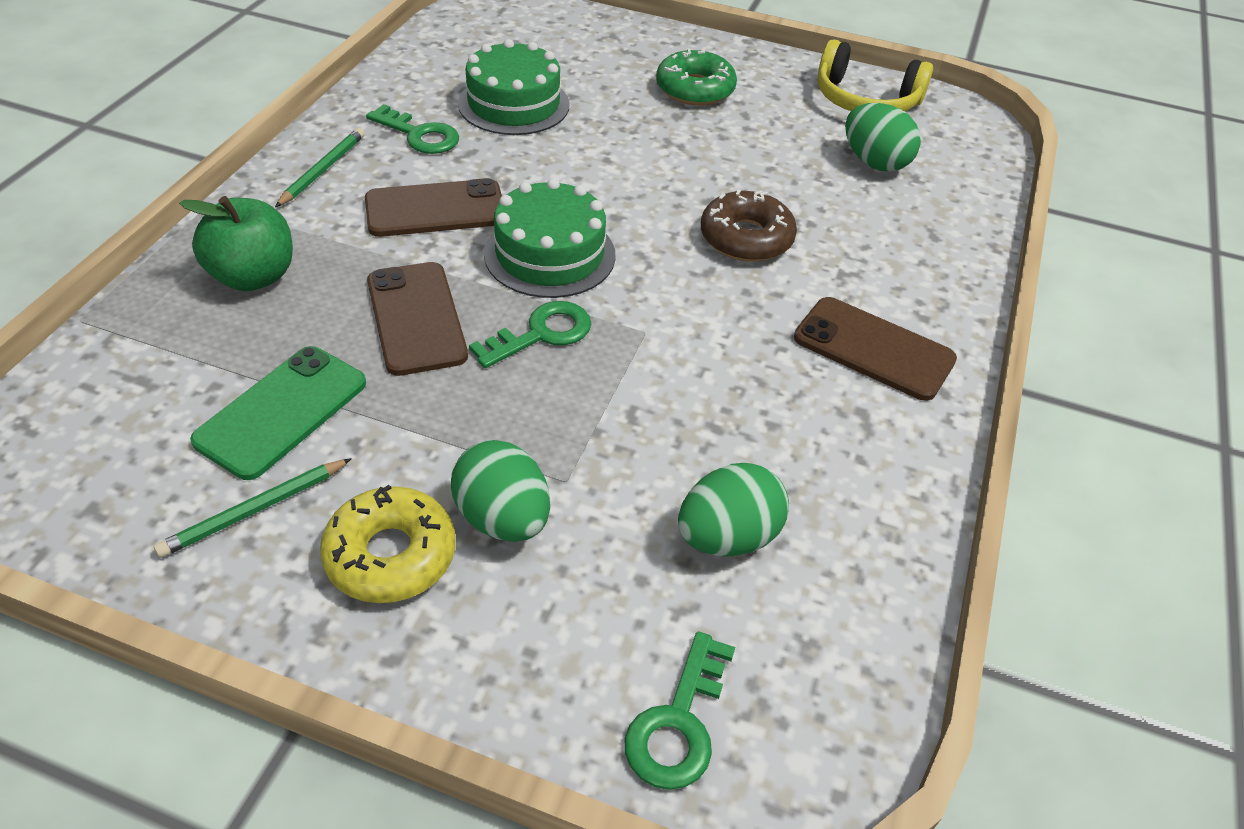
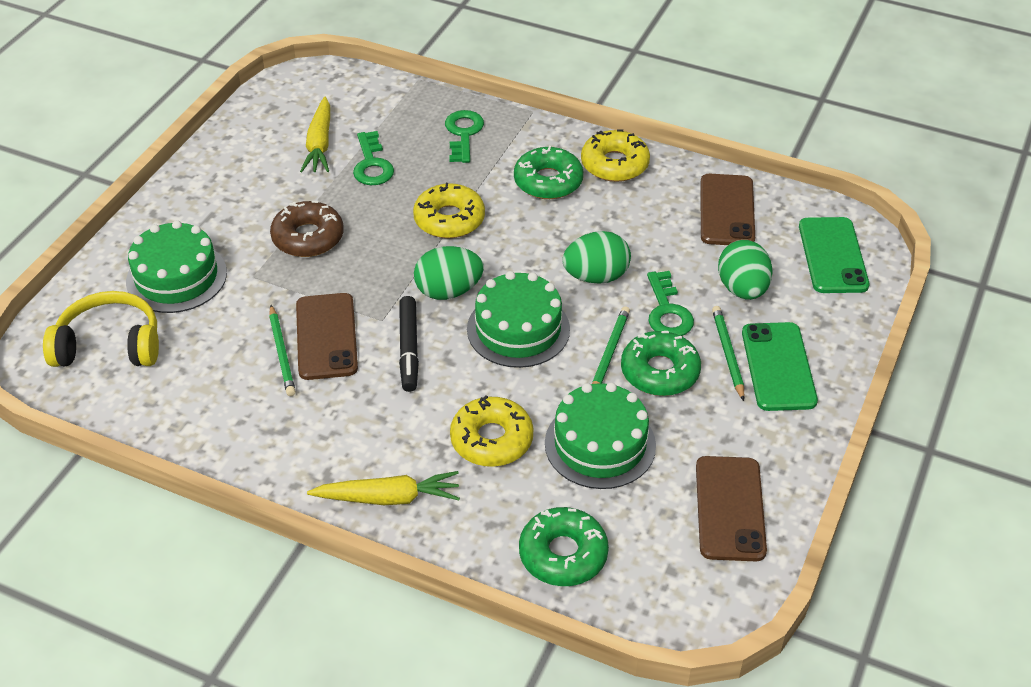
black marker: none = 0 -> [399,296,419,392] = 1
green apple: [179,196,293,291] = 1 -> none = 0
green cake: [458,39,569,135] [484,178,616,298] = 2 -> [126,220,227,313] [467,271,570,368] [545,382,656,489] = 3
green donut: [656,48,737,105] = 1 -> [514,146,583,199] [519,507,609,586] [621,331,701,396] = 3
green pencil: [154,458,352,558] [275,128,365,207] = 2 -> [269,305,296,396] [592,306,630,384] [712,306,744,401] = 3
green phone: [190,346,366,480] = 1 -> [742,322,818,411] [799,217,869,293] = 2
yellow carrot: none = 0 -> [300,96,330,173] [307,471,460,505] = 2
yellow donut: [320,485,456,603] = 1 -> [413,183,485,238] [450,396,533,467] [581,130,650,182] = 3

